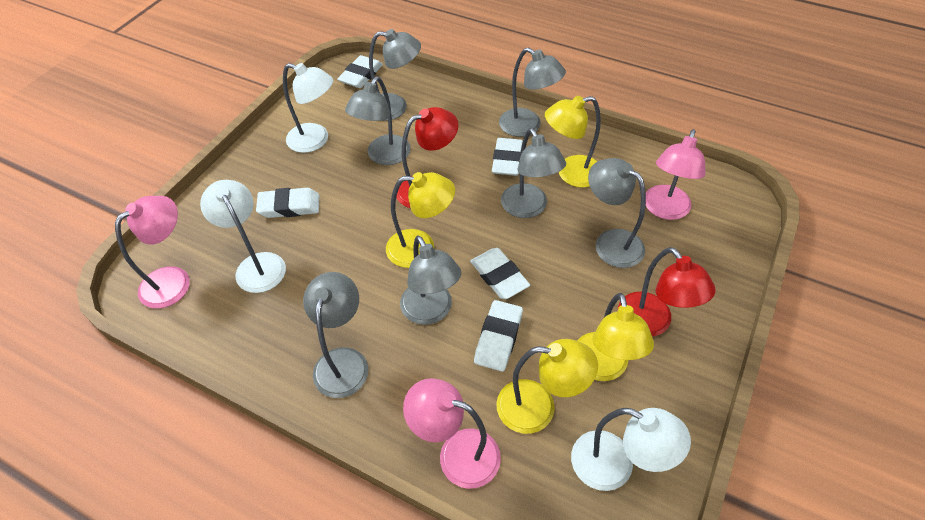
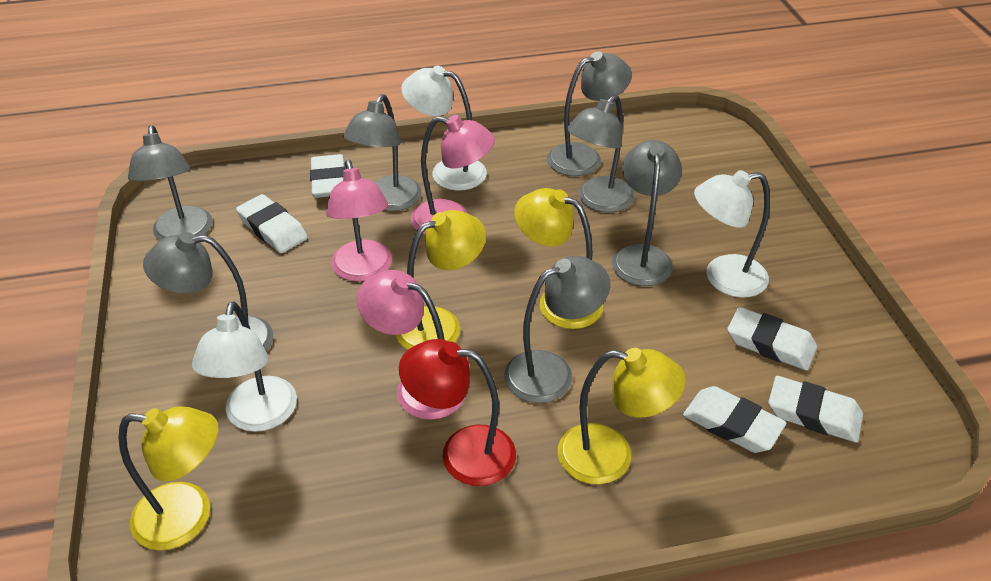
red lamp: [396,107,458,208] [618,247,716,337] = 2 -> [399,339,516,486] = 1

